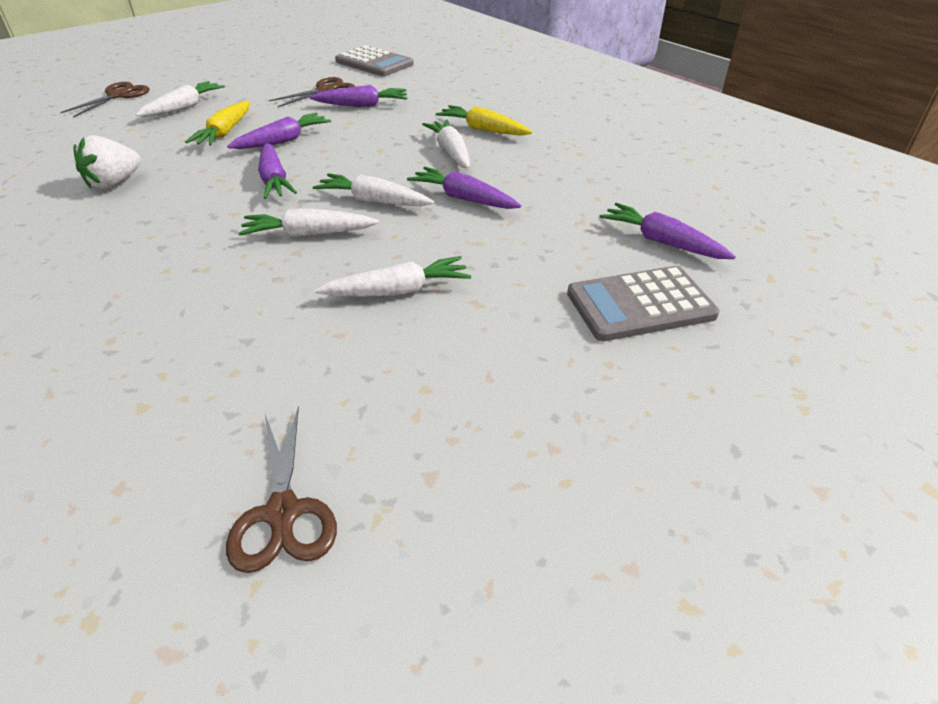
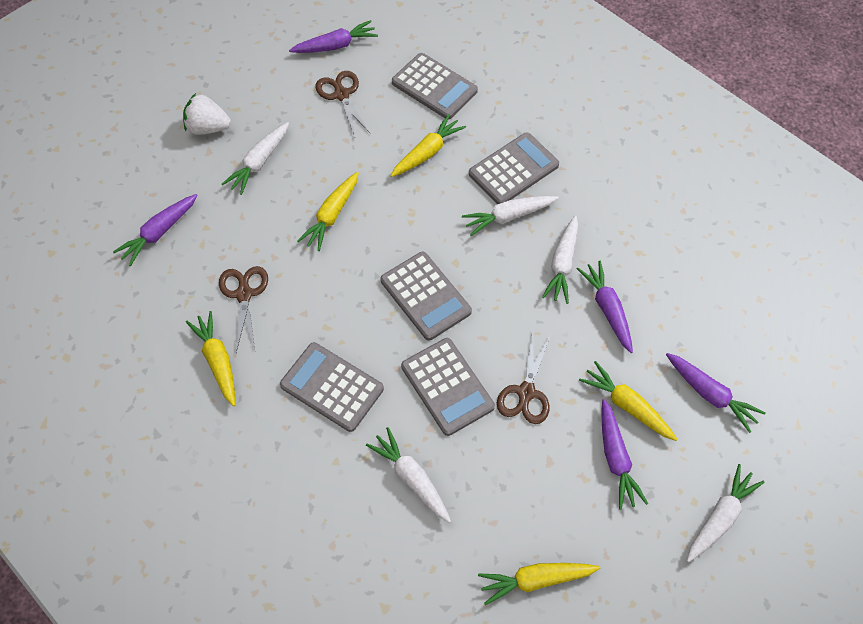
grey calculator: [335,45,414,76] [567,266,719,341] = 2 -> [280,342,384,432] [381,252,472,341] [392,53,478,119] [401,338,495,436] [469,132,559,204] = 5
yellow carrot: [185,101,250,146] [436,105,532,136] = 2 -> [186,311,235,406] [297,172,359,251] [390,114,466,177] [478,563,600,605] [579,361,678,441] = 5

